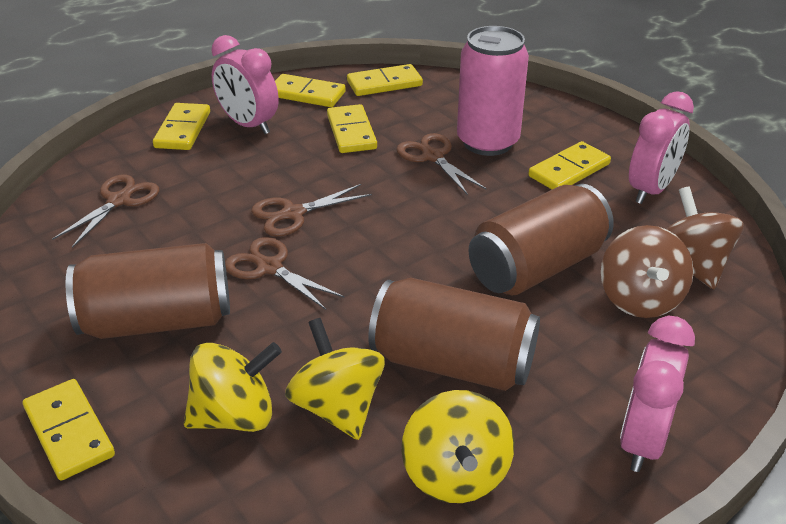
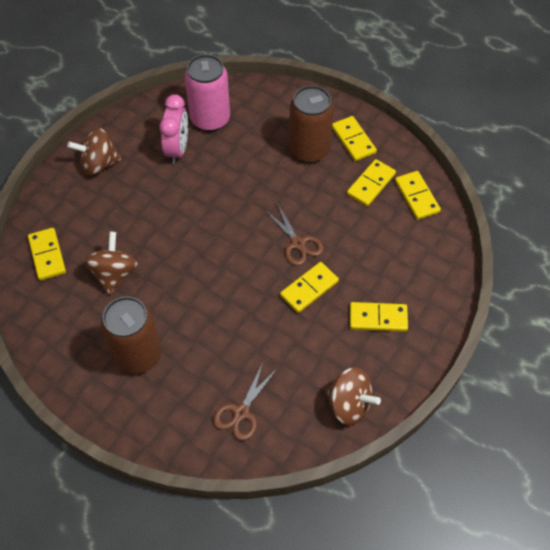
brown can: [66,243,230,339] [368,278,540,391] [468,184,614,295] = 3 -> [101,296,161,374] [289,85,334,163] = 2
brown scissors: [52,175,159,248] [225,237,344,310] [251,184,372,236] [396,133,486,195] = 4 -> [213,363,277,441] [265,203,324,266] = 2
brown spinning top: [601,225,694,318] [667,187,744,289] = 2 -> [67,128,122,176] [84,232,138,295] [325,367,381,425] = 3
pink clock: [211,35,279,134] [620,316,695,472] [629,91,694,204] = 3 -> [159,94,188,164] = 1
yellow spinning top: [184,342,282,432] [285,318,385,440] [402,390,515,503] = 3 -> none = 0

